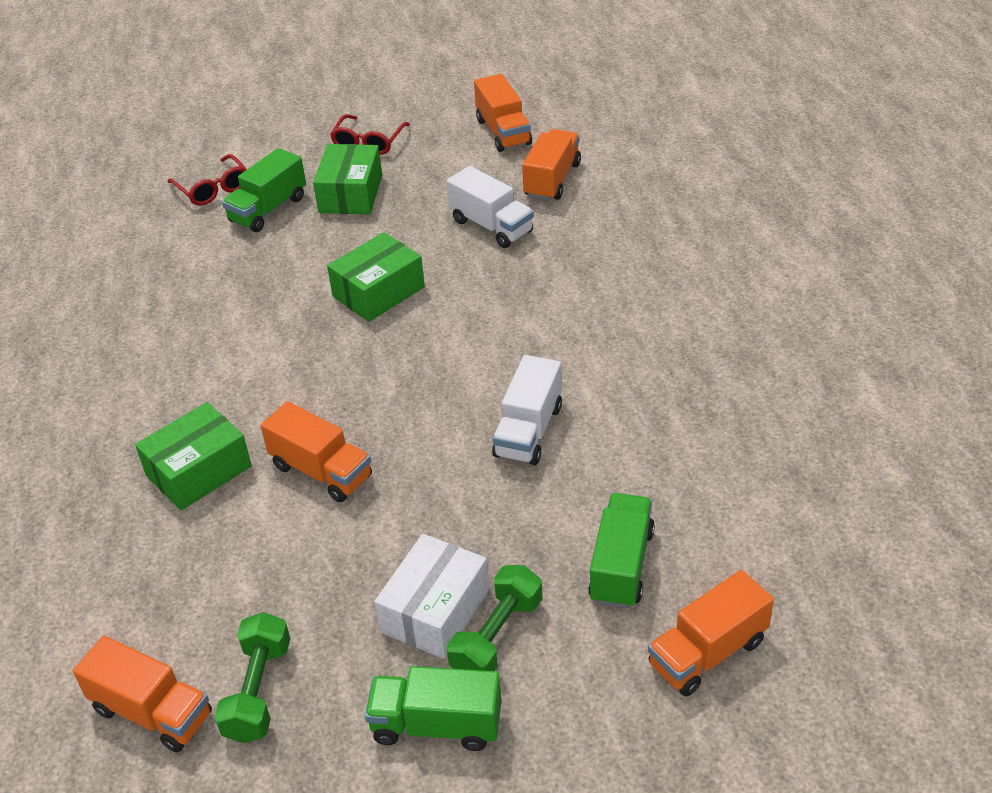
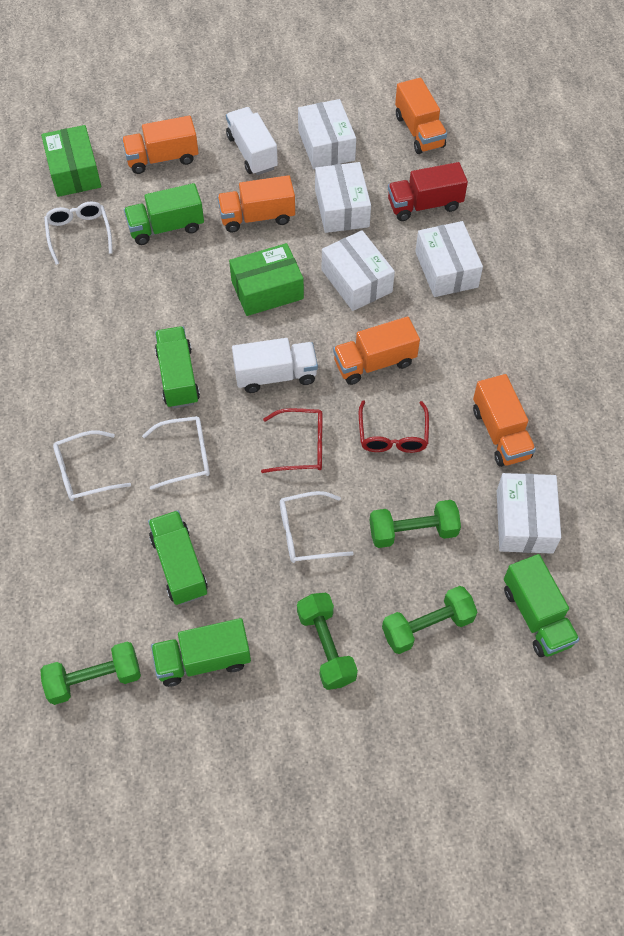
green box: [135,402,252,511] [313,144,382,215] [327,232,425,322] = 3 -> [41,125,101,197] [229,243,304,316] = 2
green dumbbell: [214,612,290,743] [447,565,543,671] = 2 -> [41,642,141,705] [297,593,358,690] [370,500,461,548] [382,586,477,654] = 4
green truck: [222,148,306,232] [365,666,502,751] [588,493,655,608] = 3 -> [124,183,204,245] [148,510,208,605] [151,618,251,687] [155,326,200,408] [504,554,580,657] = 5
red truck: none = 0 -> [388,162,468,221] = 1
white box: [374,534,489,659] = 1 -> [298,99,356,169] [315,162,371,233] [322,230,395,311] [415,221,483,297] [497,473,561,554] = 5
white glasses: none = 0 -> [44,201,113,265] [53,430,131,501] [142,416,210,490] [280,491,354,563] = 4

